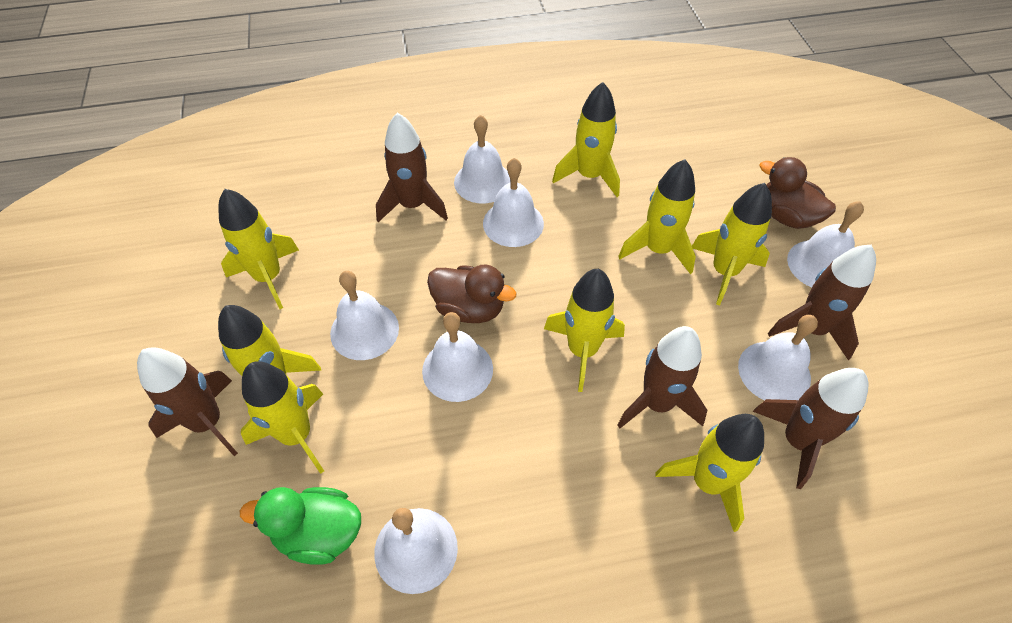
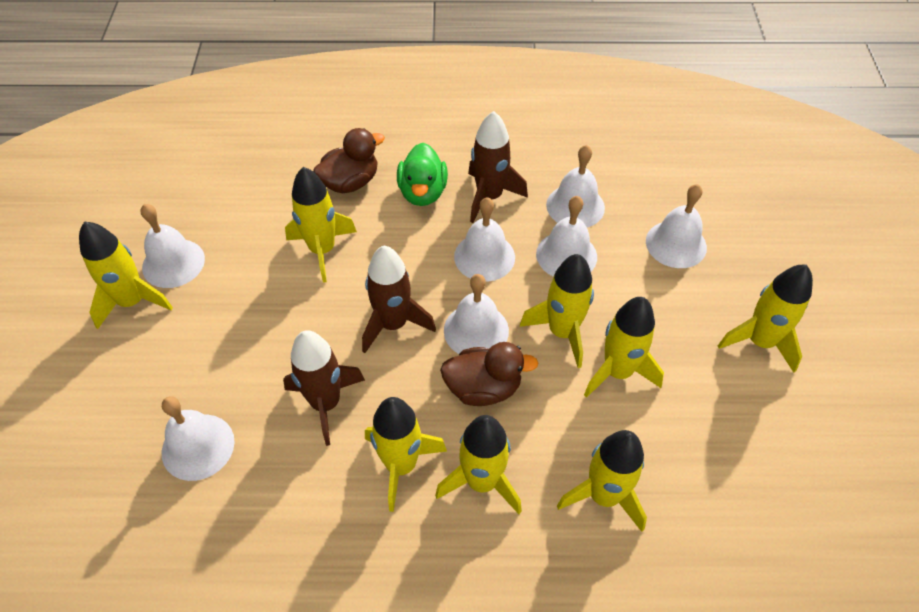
brown rocket: [137,347,238,456] [376,112,448,222] [617,326,707,428] [753,368,869,489] [768,245,876,360] = 5 -> [283,330,365,446] [362,245,436,353] [468,111,528,223] = 3

